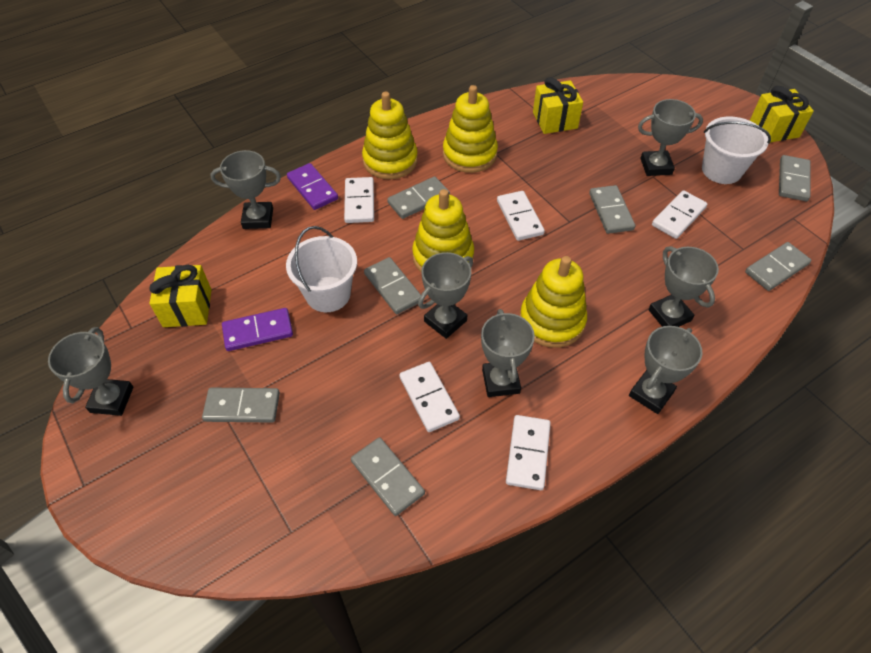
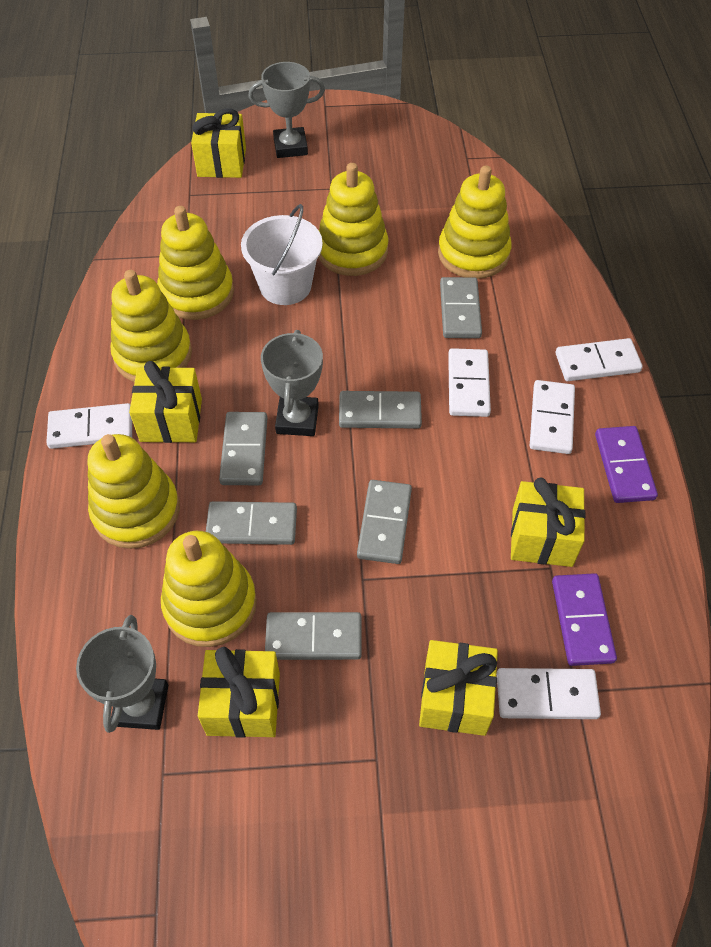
grey domino: [202,388,280,423] [351,437,425,516] [364,257,421,314] [387,176,450,219] [589,185,635,234] [745,242,811,291] [779,155,810,201] = 7 -> [206,501,297,545] [219,412,267,485] [265,612,362,660] [339,391,422,429] [357,480,412,564] [440,277,482,338] = 6
grey trophy: [48,327,133,416] [210,150,281,229] [418,252,473,339] [481,309,535,397] [629,326,703,414] [638,99,703,176] [648,246,719,327] = 7 -> [76,615,168,733] [249,62,325,158] [261,330,323,436] = 3
white bucket: [286,226,357,312] [702,117,771,184] = 2 -> [241,204,323,305] = 1
yellow gift: [149,265,212,327] [533,77,583,134] [750,86,814,142] = 3 -> [129,361,202,443] [191,108,246,178] [198,647,280,738] [419,640,498,736] [511,478,585,567] = 5
yellow stacking toy: [362,92,418,179] [412,189,474,273] [443,85,498,173] [520,256,587,348] = 4 -> [87,434,180,549] [111,270,192,382] [157,206,234,320] [161,531,257,647] [318,163,388,276] [438,165,512,279] = 6

